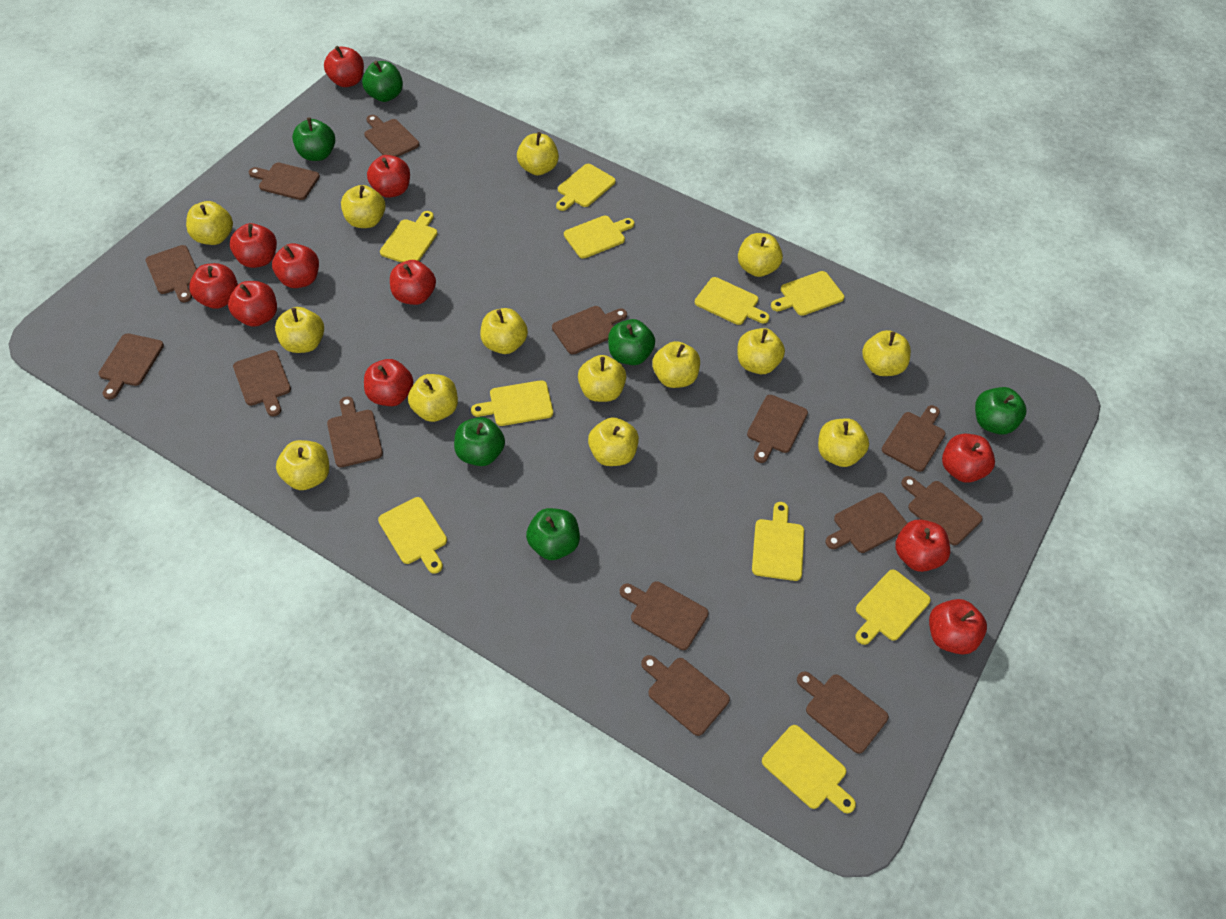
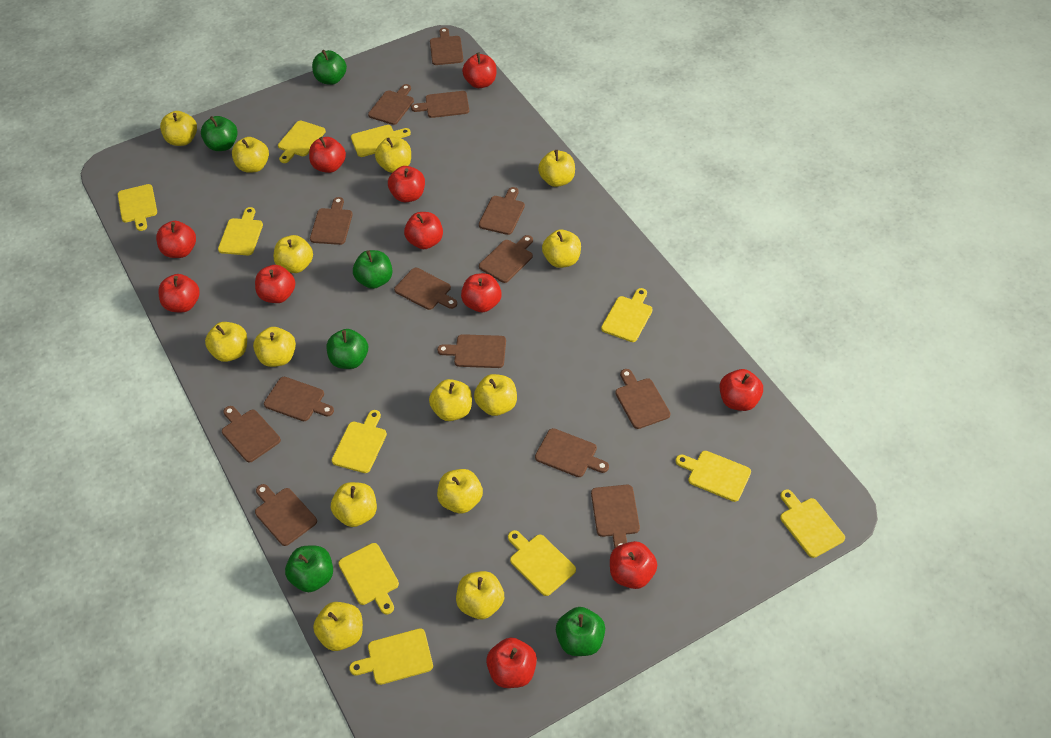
yellow cutting board: [378,497,447,574] [380,211,438,263] [471,380,553,426] [556,164,616,211] [564,216,634,259] [695,277,770,325] [752,502,804,581] [762,725,856,814] [771,271,844,316] [855,569,931,645] = 10 -> [118,184,157,231] [218,207,263,255] [278,121,326,163] [332,410,387,473] [338,543,399,615] [349,628,433,685] [351,125,411,157] [508,530,576,596] [601,288,653,342] [676,451,751,502] [780,490,845,558] = 11

